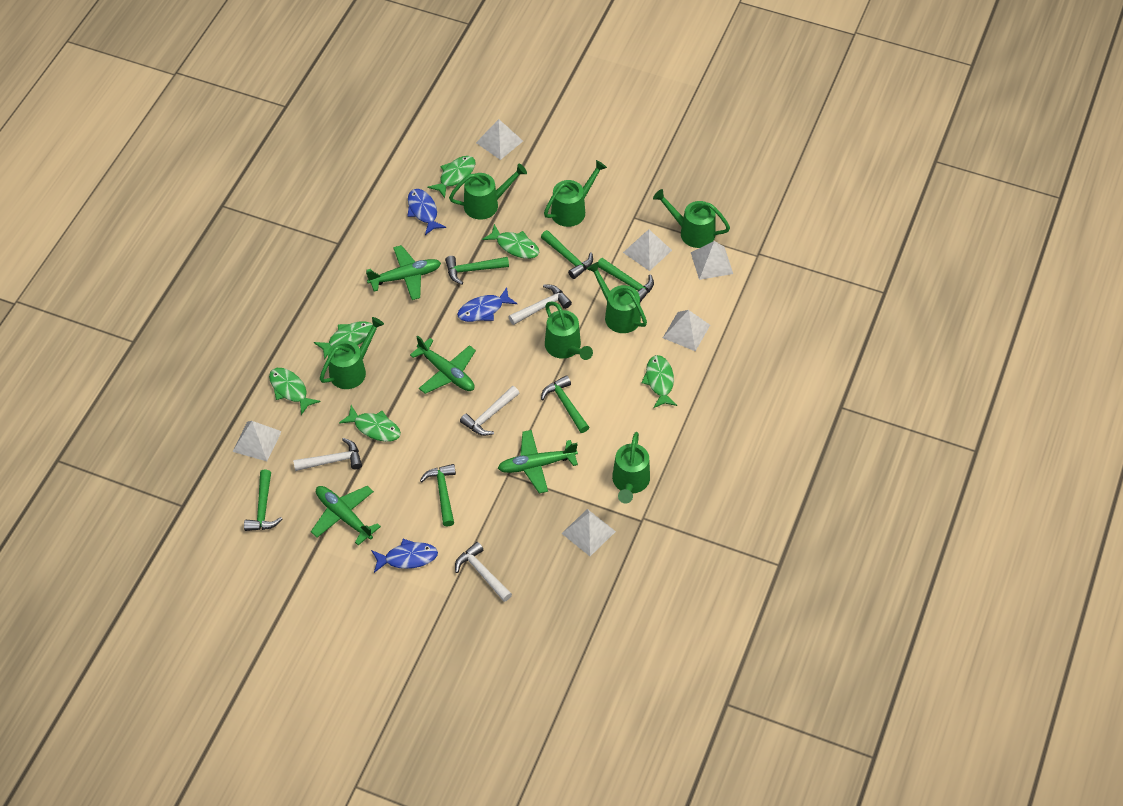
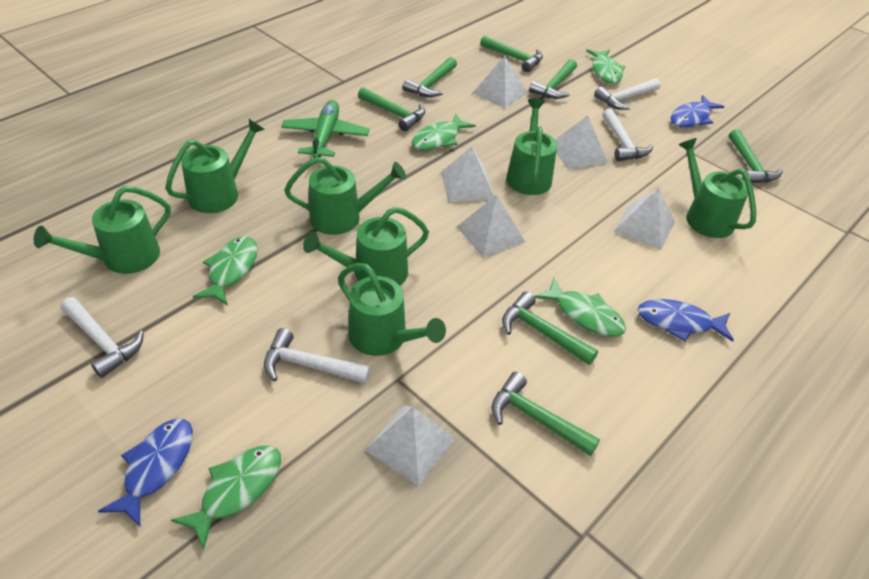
green fish: [269,368,320,415] [314,321,373,360] [339,405,401,442] [428,156,476,198] [482,224,539,259] [641,355,677,408] = 6 -> [171,445,281,550] [193,236,258,306] [412,113,476,151] [534,278,626,337] [586,49,625,84] = 5
green hammer: [244,470,282,531] [420,464,456,527] [445,256,509,284] [541,230,593,279] [541,375,589,433] [598,258,654,302] = 6 -> [358,87,425,131] [403,57,457,97] [480,35,543,72] [492,372,600,456] [502,291,598,365] [529,59,577,99] [729,129,783,183] = 7
green plane: [311,486,381,545] [366,245,441,300] [410,336,476,394] [498,430,578,494] = 4 -> [281,100,369,158] = 1

